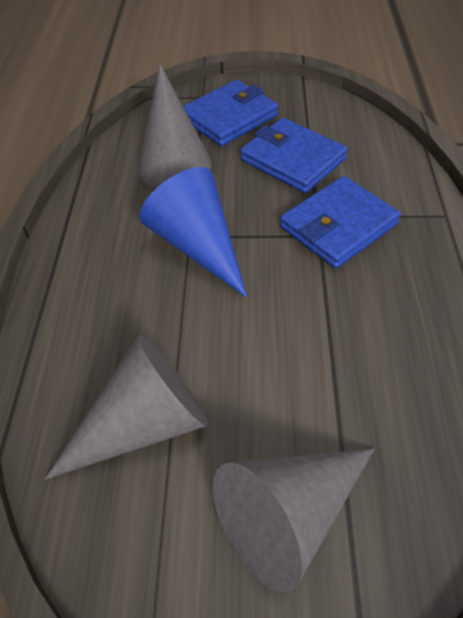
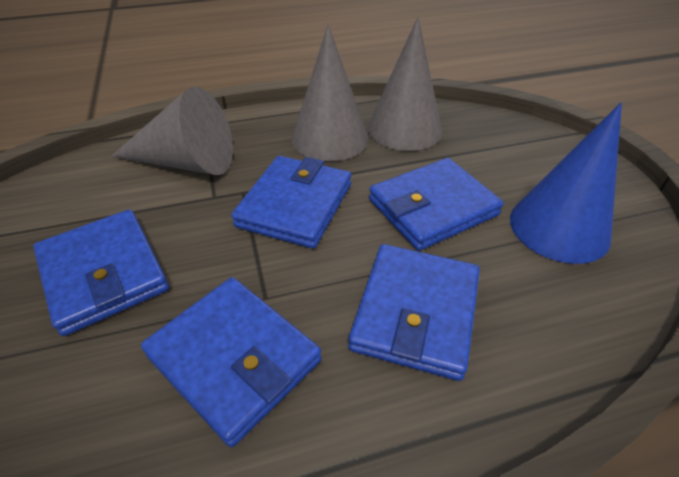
blue wallet: [183,79,279,146] [240,118,348,193] [280,176,401,268] = 3 -> [33,209,169,336] [141,277,321,447] [231,156,351,249] [348,244,480,381] [369,158,504,251] = 5

